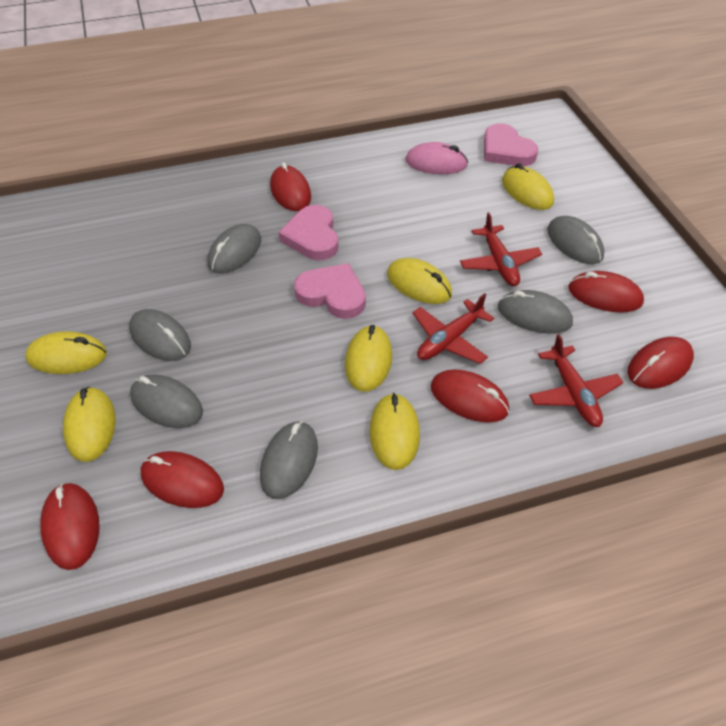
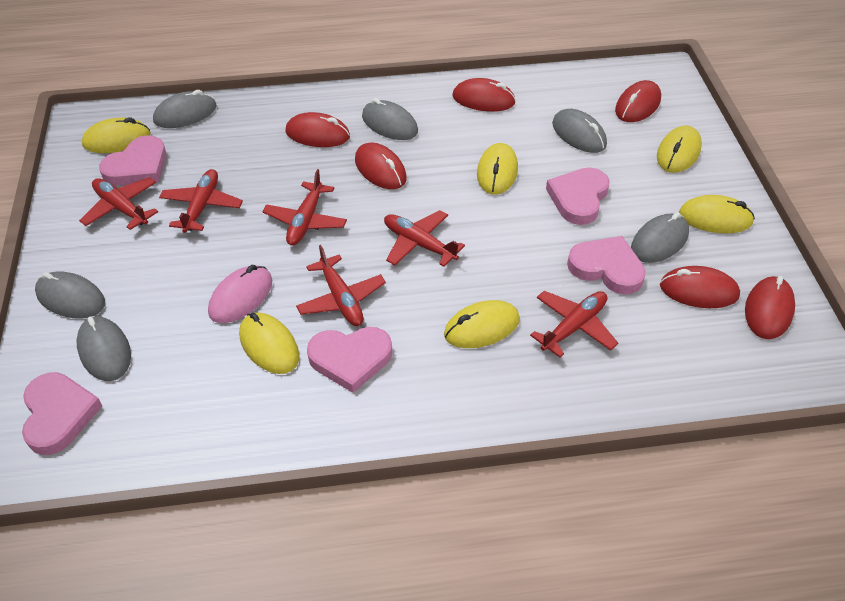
pink heart: [278,205,338,260] [294,263,366,319] [484,123,538,166] = 3 -> [22,372,102,455] [99,135,166,186] [307,327,392,393] [546,168,610,225] [567,236,646,294] = 5
red plane: [413,293,494,364] [460,212,542,286] [529,334,623,427] = 3 -> [79,177,158,230] [159,169,243,233] [262,169,347,245] [296,245,386,326] [384,210,465,267] [530,291,618,357] = 6

